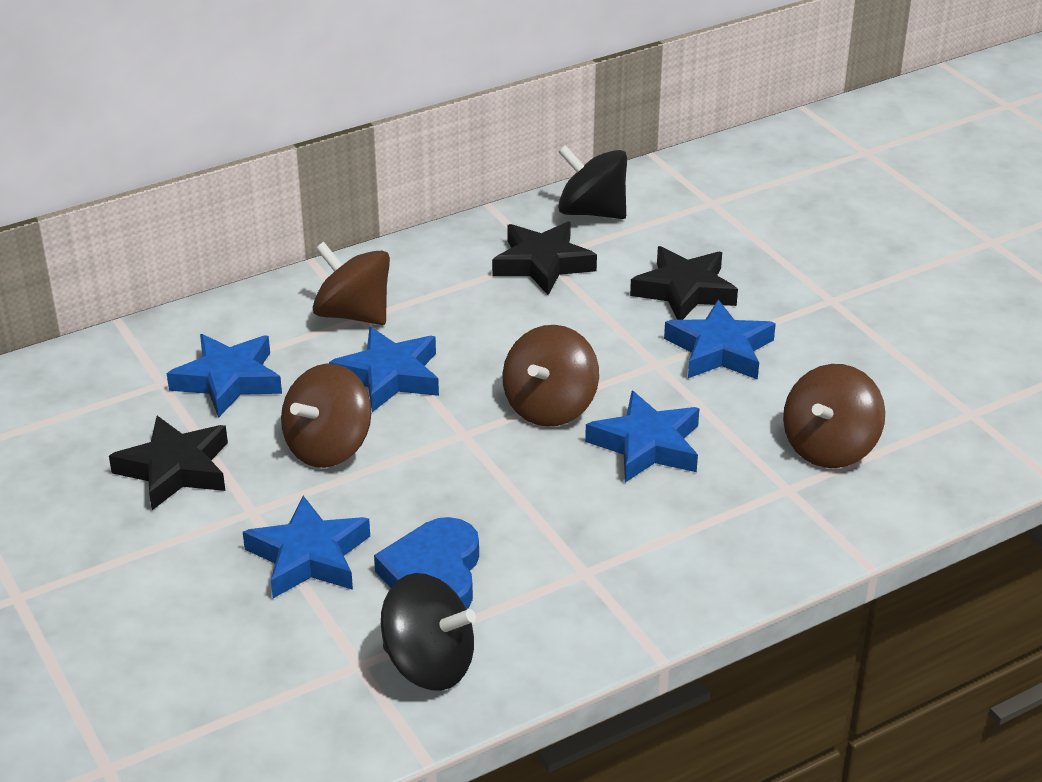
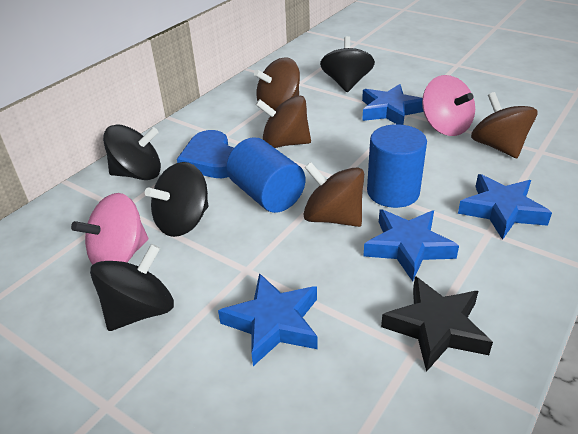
black spinning top: [381,573,476,691] [558,145,627,219] = 2 -> [90,244,174,331] [103,124,161,180] [145,162,209,237] [320,36,375,92] = 4
black star: [109,416,228,510] [492,222,597,295] [630,246,738,320] = 3 -> [381,276,493,372] = 1
blue cylinder: none = 0 -> [226,137,305,213] [367,124,427,208] = 2
blue star: [167,334,282,418] [243,496,370,598] [329,327,439,412] [585,391,700,482] [664,300,776,380] = 5 -> [218,273,318,366] [362,84,423,125] [363,209,459,282] [458,174,552,240] = 4
pink spinning top: none = 0 -> [71,193,148,265] [422,75,475,136] = 2

